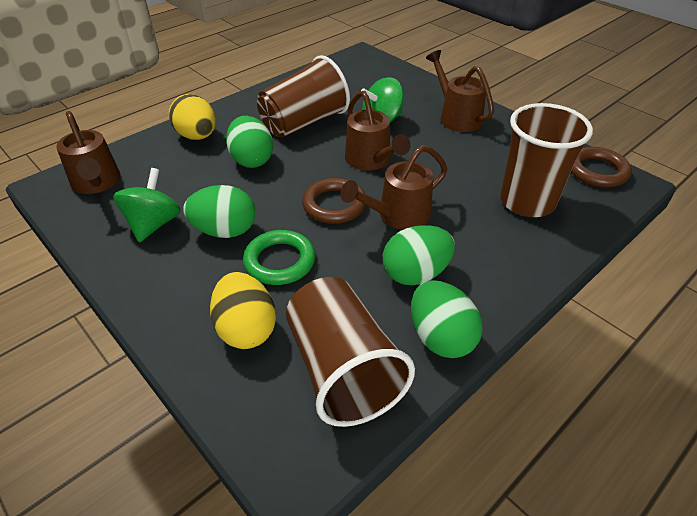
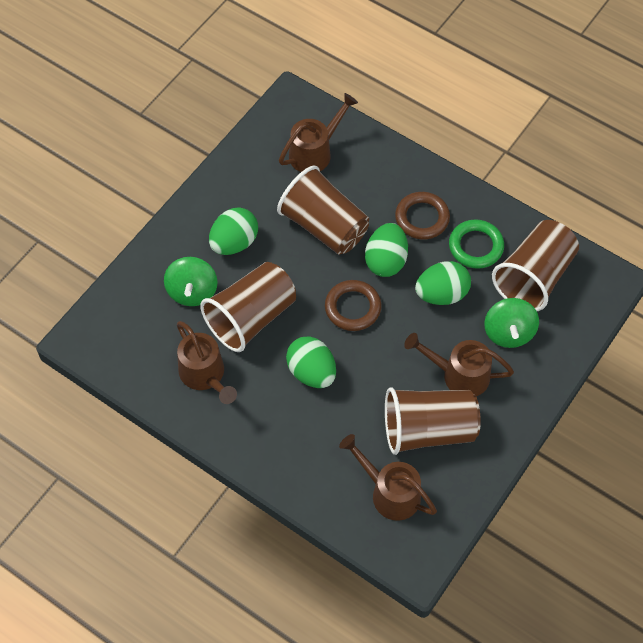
brown cup: [257,55,350,138] [286,277,415,427] [500,103,593,217] = 3 -> [200,262,296,352] [277,166,369,255] [385,387,481,455] [492,220,579,311] = 4
yellow egg: [169,94,216,140] [210,272,276,349] = 2 -> none = 0

